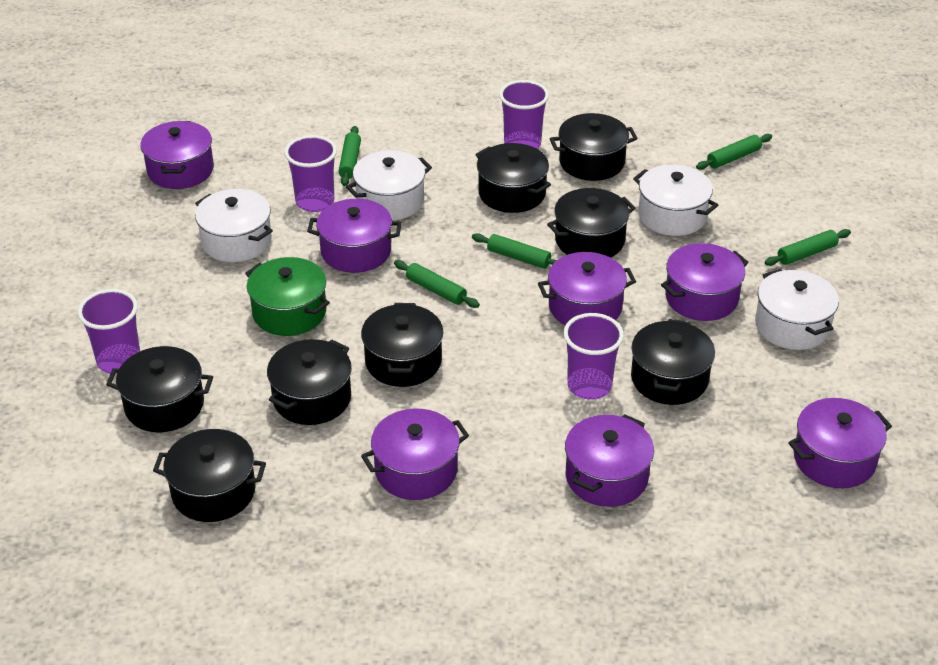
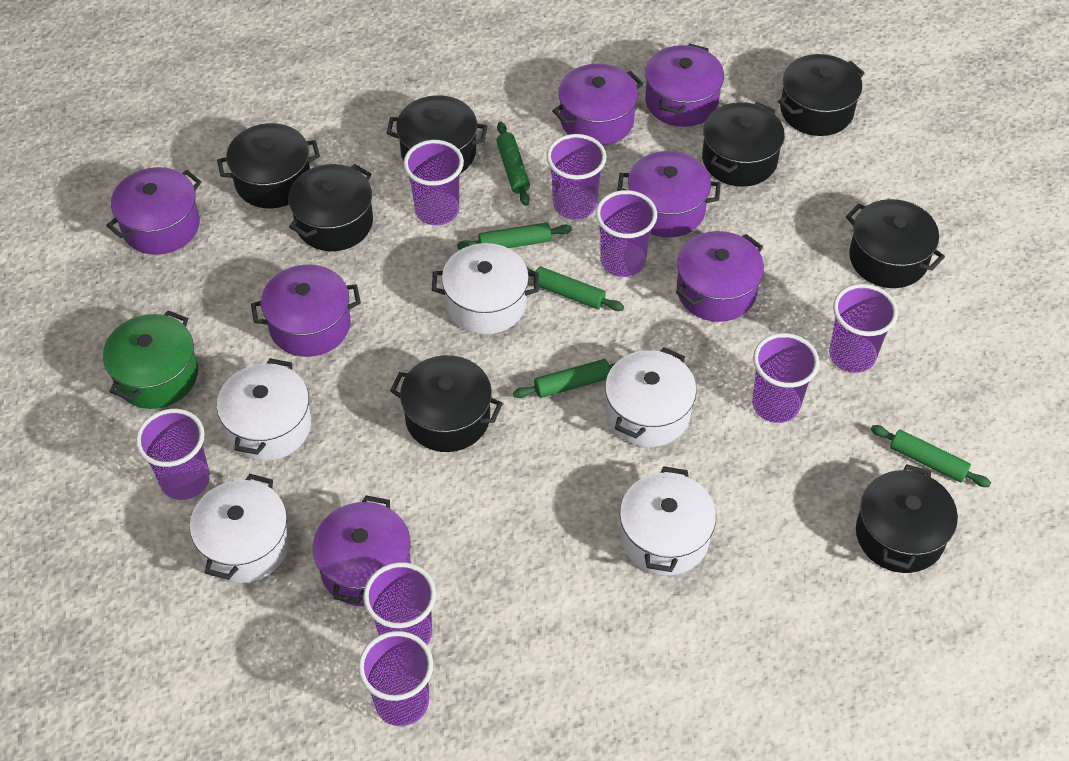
purple cup: [78,289,140,374] [284,135,337,212] [499,80,549,149] [563,313,624,400] = 4 -> [136,409,210,500] [358,631,433,726] [363,562,436,645] [403,140,464,225] [546,134,607,219] [596,190,657,277] [752,333,819,423] [829,284,898,373] = 8
white pot: [195,189,273,262] [346,150,432,221] [633,164,718,236] [755,269,839,350] = 4 -> [190,474,290,583] [217,358,311,461] [432,243,539,334] [605,347,697,447] [620,466,716,576] = 5

